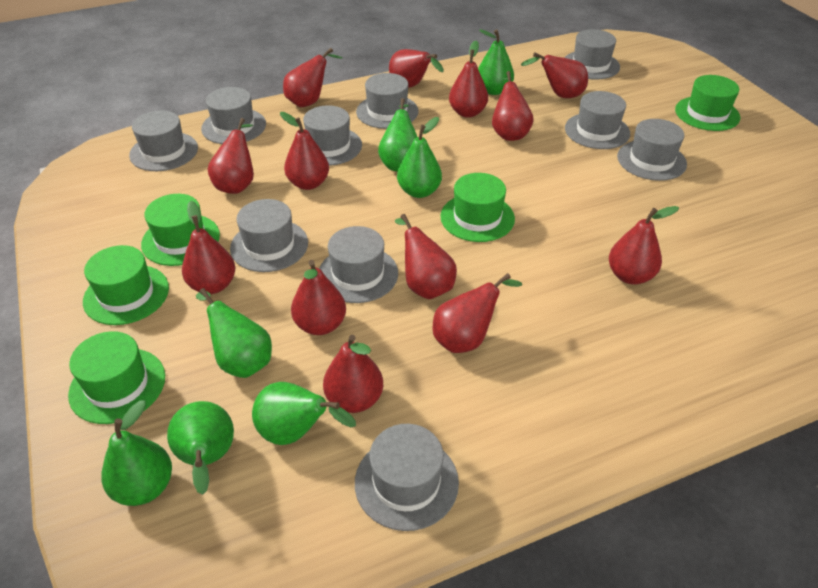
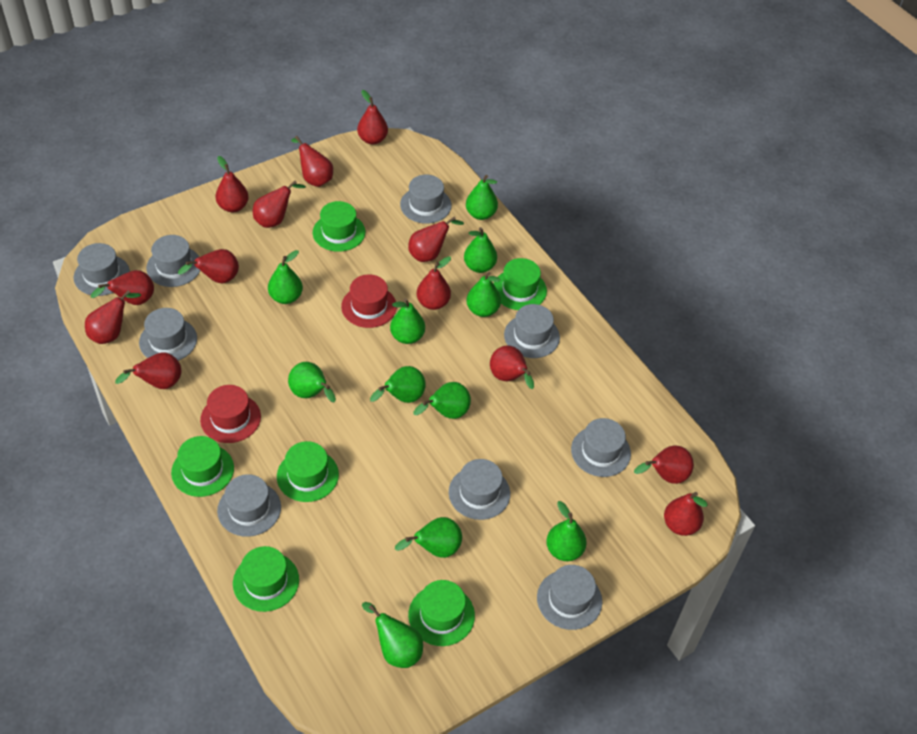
green hat: [68,331,165,424] [83,245,169,325] [141,194,220,266] [440,173,515,242] [675,75,740,131] = 5 -> [171,436,234,497] [233,546,299,612] [277,441,339,502] [313,201,365,252] [408,580,475,646] [494,258,547,310] = 6
green pear: [101,401,172,506] [167,401,234,495] [196,288,272,378] [252,382,356,445] [378,98,417,171] [397,117,442,198] [478,29,514,95] = 7 -> [268,250,303,304] [288,362,336,402] [362,602,423,668] [370,366,426,403] [390,298,425,344] [395,517,462,558] [414,382,471,419] [464,227,497,273] [466,175,498,220] [466,272,501,317] [546,501,587,561] = 11
grey hat: [129,111,198,171] [201,87,266,144] [230,199,308,272] [303,105,362,166] [319,226,398,303] [355,424,459,531] [356,73,419,129] [564,29,620,80] [565,91,630,149] [617,119,687,181] = 10 -> [74,243,130,296] [139,308,197,361] [146,235,201,287] [217,474,281,537] [400,175,452,224] [449,459,510,520] [504,304,560,358] [537,565,602,630] [571,418,631,477] = 9
red hat: none = 0 -> [200,385,261,443] [341,274,397,328] = 2

